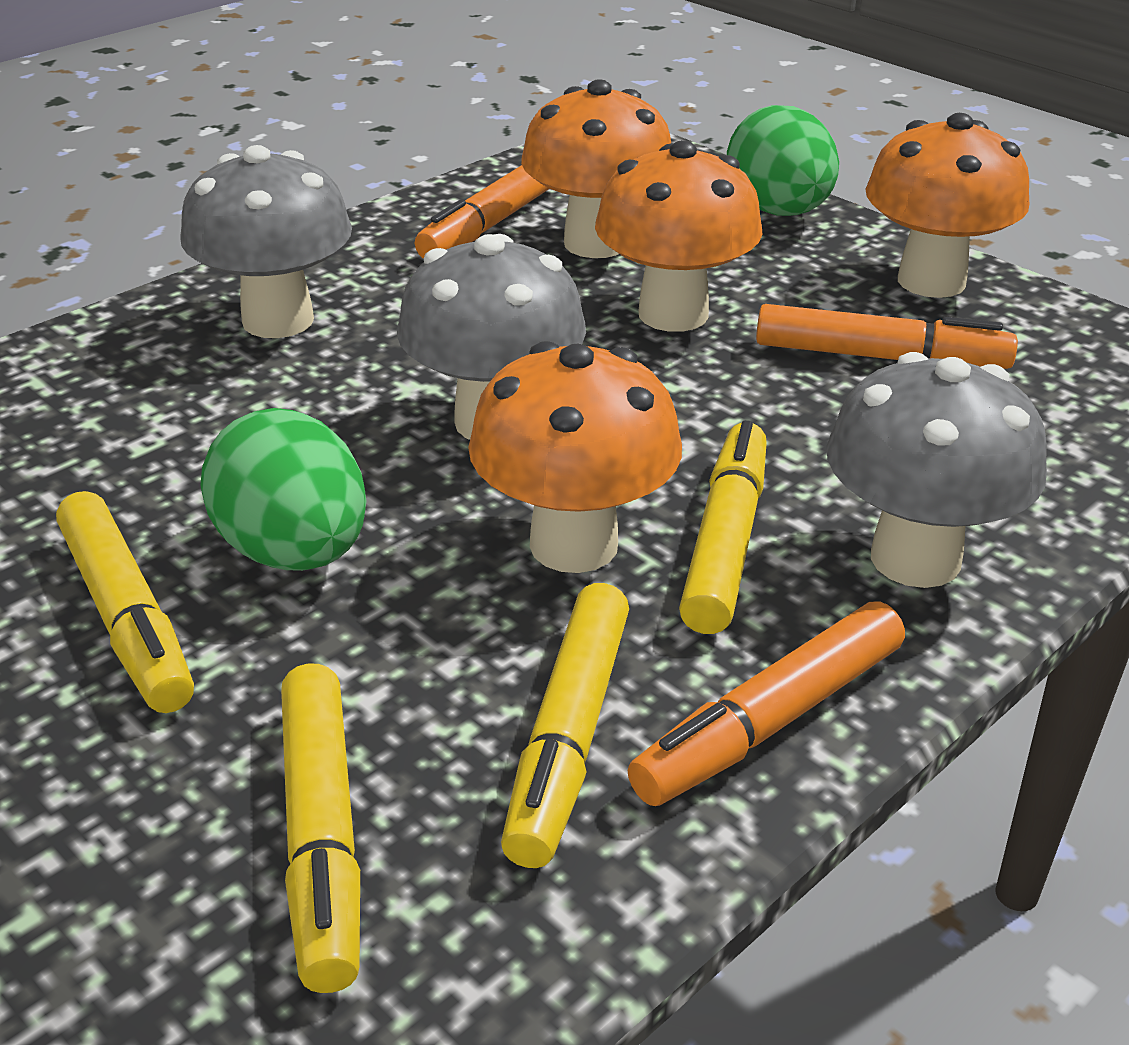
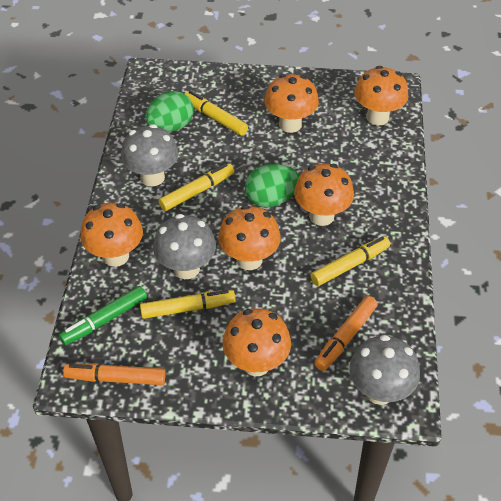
green marker: none = 0 -> [59,286,147,345] = 1
orange marker: [415,165,550,259] [628,601,905,806] [756,304,1018,369] = 3 -> [63,363,165,385] [314,296,378,371] = 2
orange mushroom: [468,341,682,573] [521,79,671,258] [595,140,763,332] [866,113,1029,298] = 4 -> [80,203,143,267] [218,205,281,270] [223,308,291,376] [265,74,319,133] [294,163,354,226] [354,66,408,125] = 6

